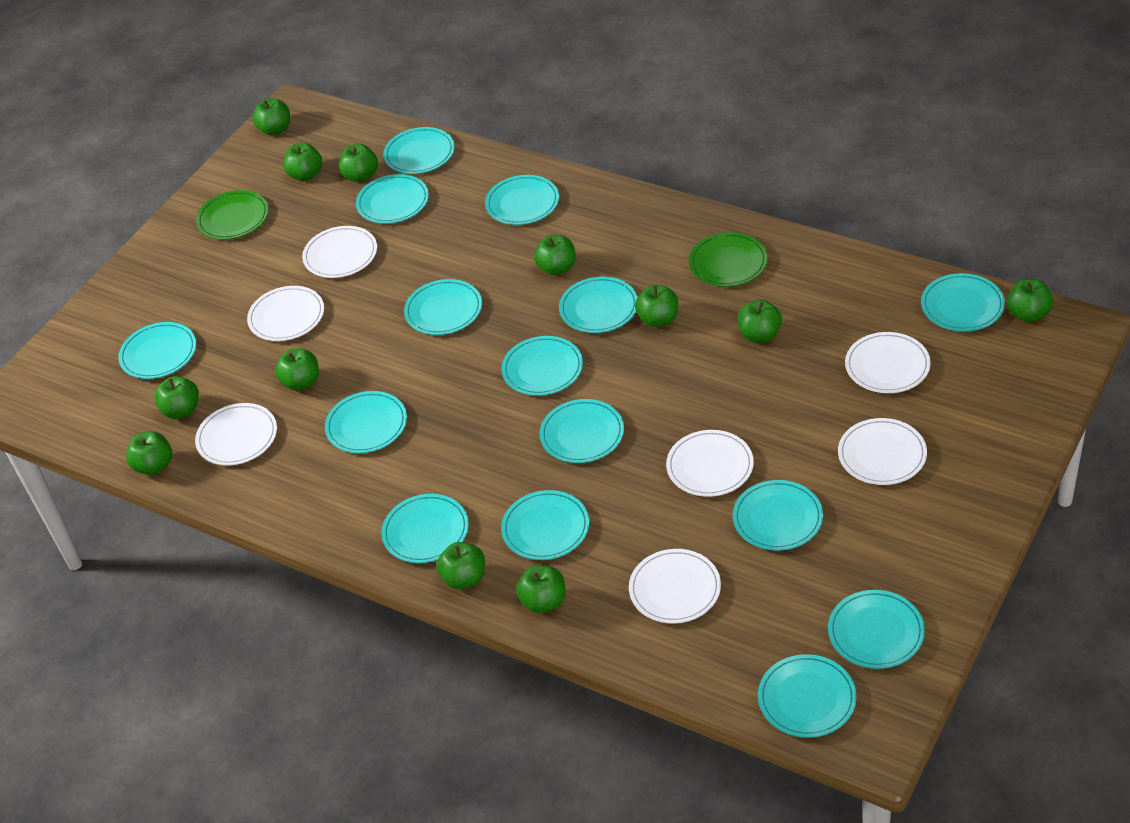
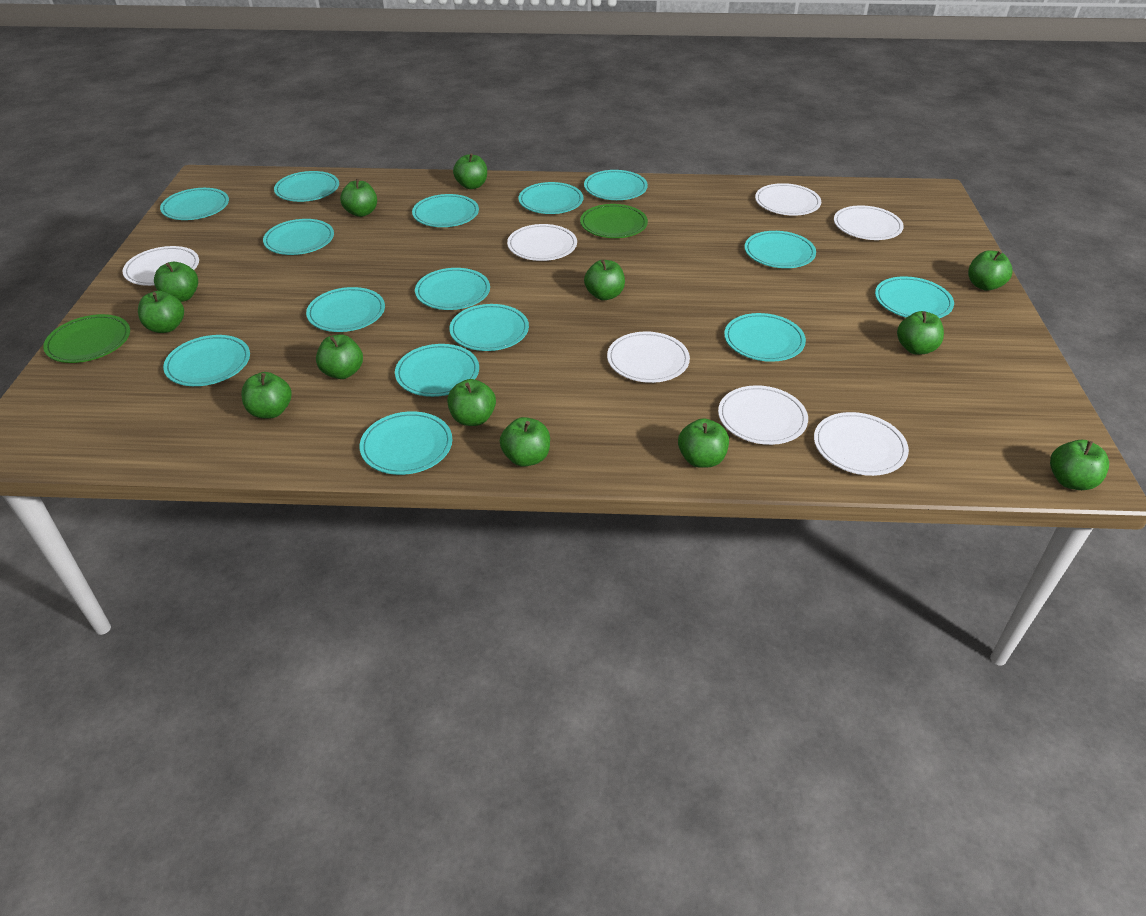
green apple: [126,431,172,475] [154,376,199,419] [252,98,290,136] [275,348,319,391] [283,143,322,181] [339,144,378,182] [437,542,485,590] [516,565,566,613] [534,235,576,275] [635,285,678,327] [737,299,782,342] [1007,279,1053,322] = 12 -> [138,291,184,333] [154,262,198,302] [241,372,292,419] [316,334,363,379] [340,179,377,217] [447,379,496,426] [453,153,487,189] [500,417,550,467] [584,259,625,300] [678,418,729,468] [897,311,944,354] [968,250,1013,291] [1050,440,1109,490] = 13

